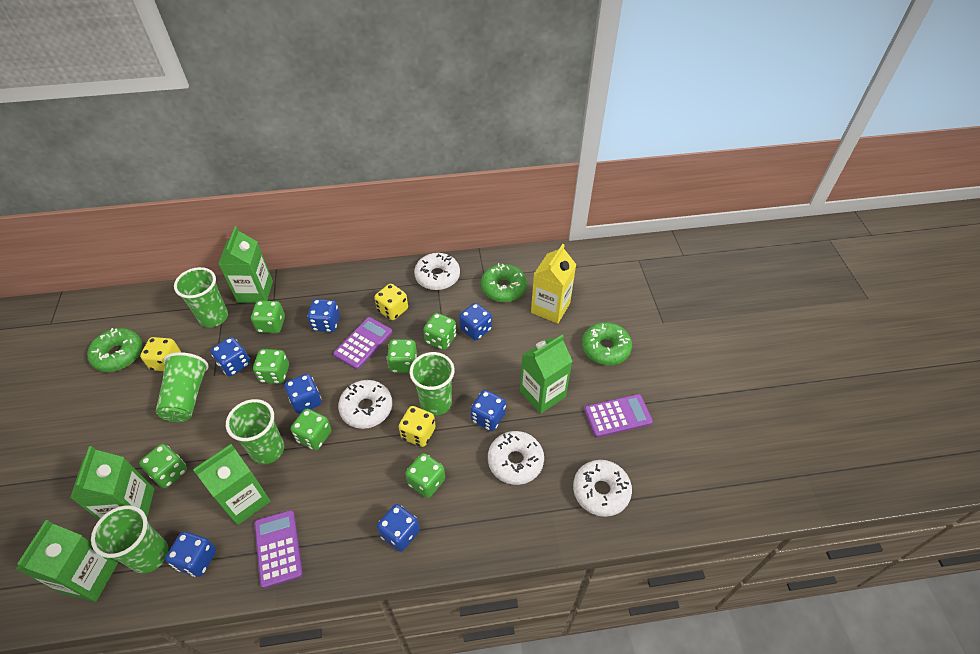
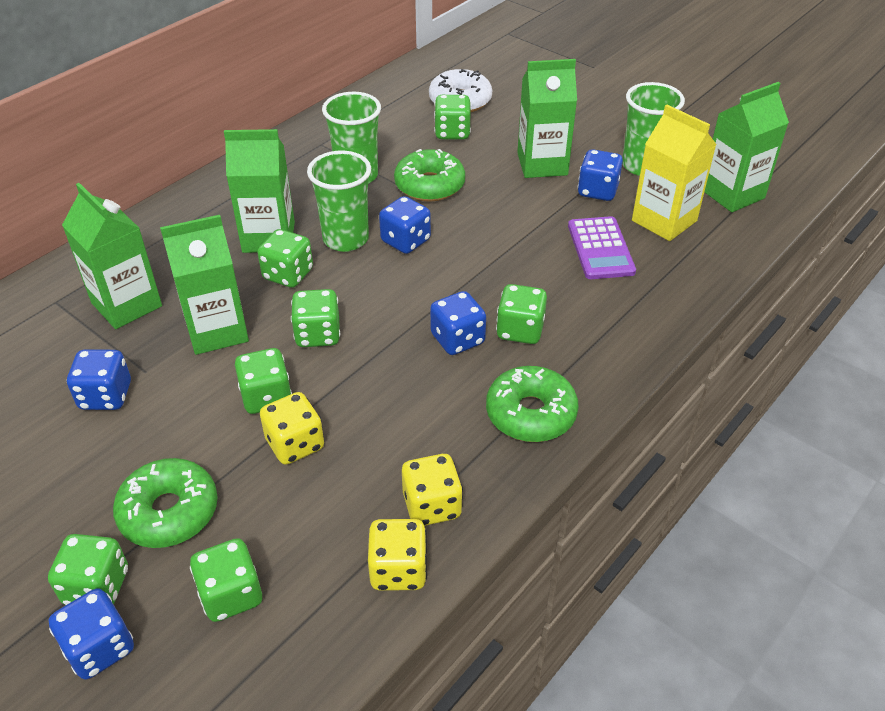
blue dice: [165,532,216,577] [211,337,250,376] [285,374,321,414] [307,299,340,332] [377,504,420,552] [459,303,492,341] [470,390,506,431] = 7 -> [49,588,134,680] [67,350,131,410] [379,196,431,254] [430,291,486,355] [577,149,623,201] = 5
green cup: [91,505,168,573] [156,352,209,422] [174,267,228,327] [226,399,284,464] [410,352,455,416] = 5 -> [307,151,371,252] [322,92,381,184] [622,82,685,176] = 3
purple calculator: [254,510,303,588] [333,317,392,369] [584,394,653,437] = 3 -> [568,216,636,279] = 1
white donut: [338,380,392,429] [414,253,460,290] [488,431,544,485] [573,460,632,517] = 4 -> [429,69,492,112] = 1

